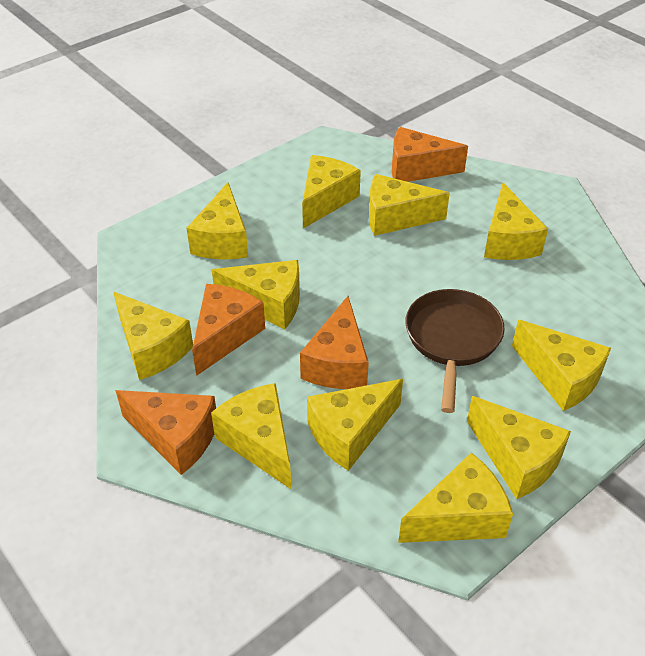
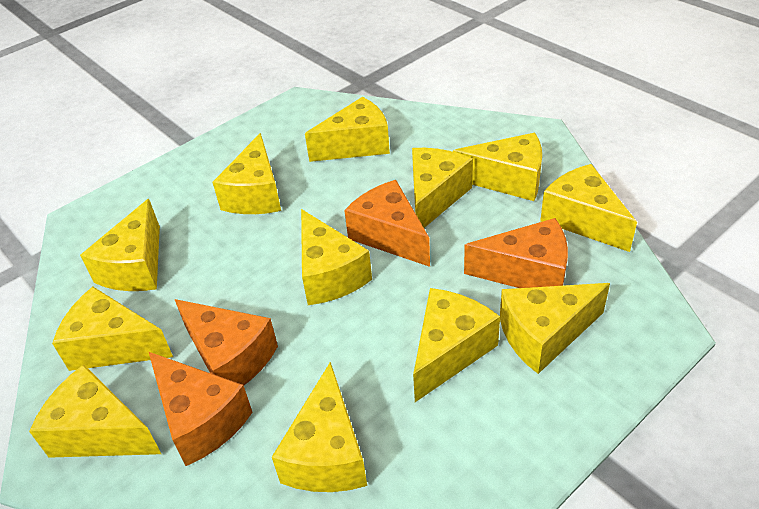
brown pan: [406,289,505,413] = 1 -> none = 0
yellow cheese: [113,292,193,380] [187,182,248,259] [211,383,291,489] [212,260,300,329] [302,155,361,229] [307,379,403,471] [369,174,450,236] [398,453,513,543] [467,396,571,499] [484,183,548,260] [512,320,611,411] = 11 -> [29,364,161,458] [52,287,173,371] [80,199,160,291] [213,133,281,214] [272,362,367,492] [301,209,372,305] [305,97,390,162] [412,148,473,228] [413,288,500,402] [453,133,542,201] [500,283,610,374] [540,164,637,252] = 12

